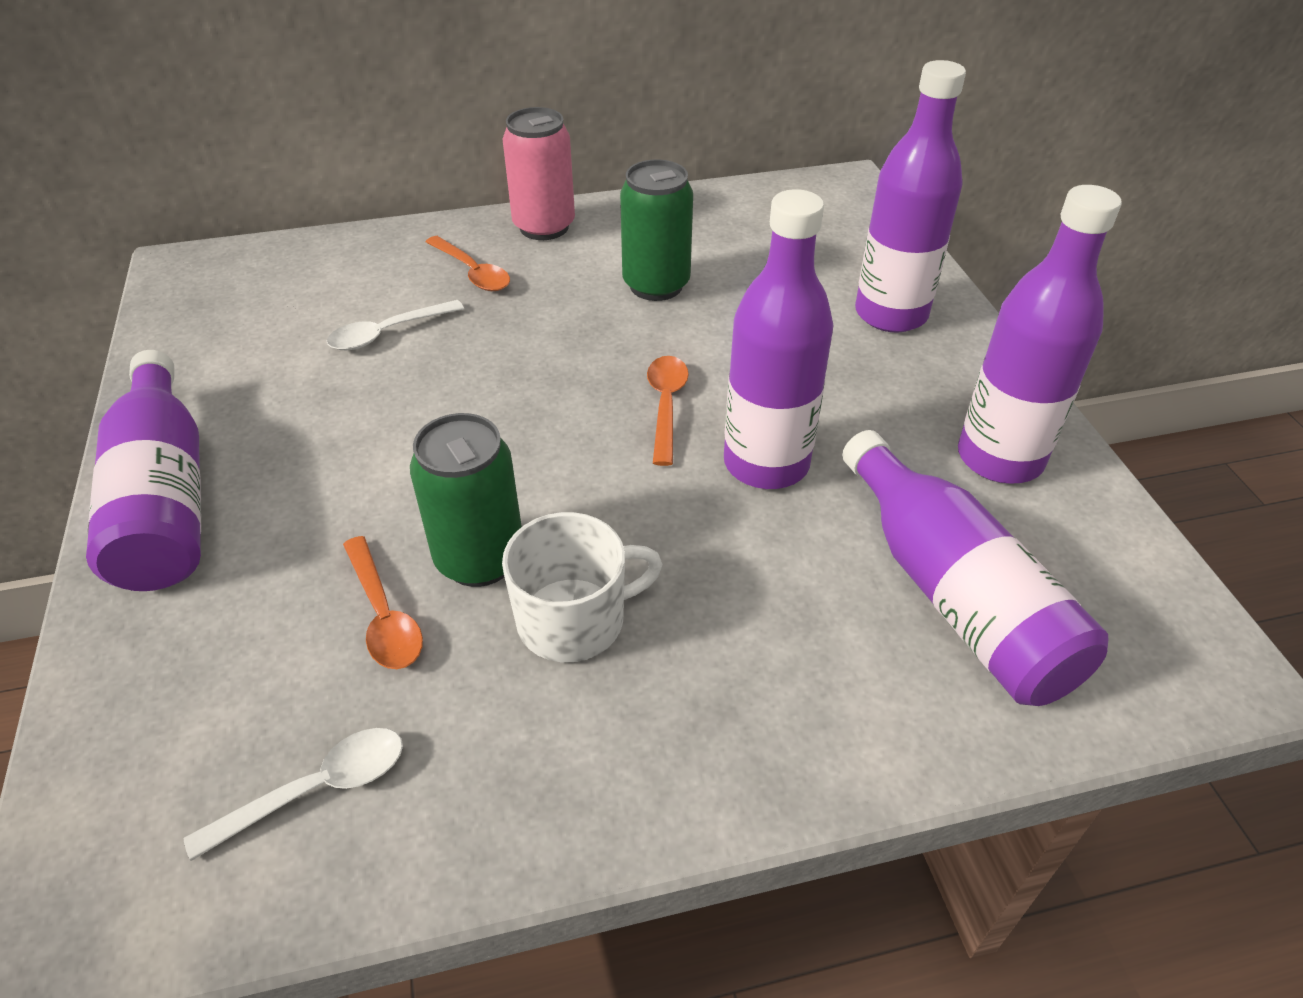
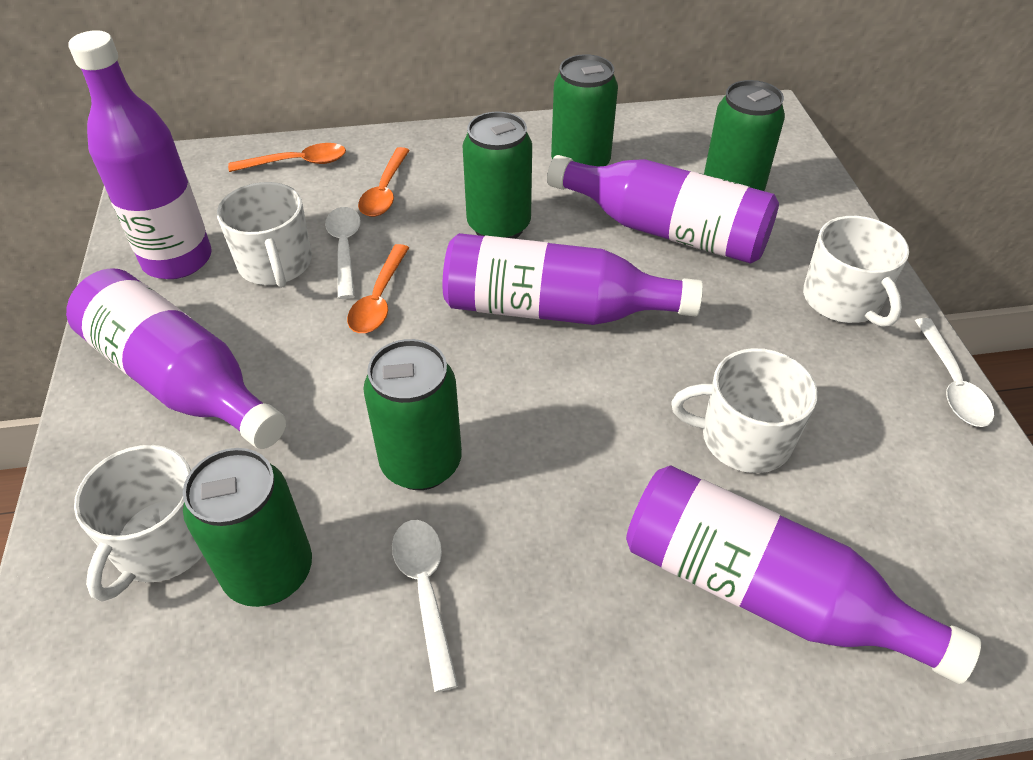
green can: [410,413,522,587] [620,159,693,301] = 2 -> [183,448,312,607] [363,339,462,490] [463,112,532,239] [551,54,618,166] [704,80,785,191] = 5
pink can: [503,107,575,240] = 1 -> none = 0
white mug: [502,512,663,662] = 1 -> [74,445,203,602] [217,182,312,288] [671,348,818,473] [803,216,909,327] = 4
white spoon: [184,728,403,861] [327,300,464,350] = 2 -> [325,207,361,299] [392,520,458,692] [915,318,994,427] = 3

